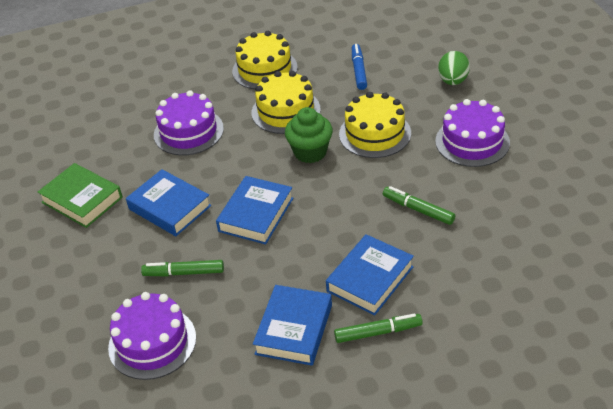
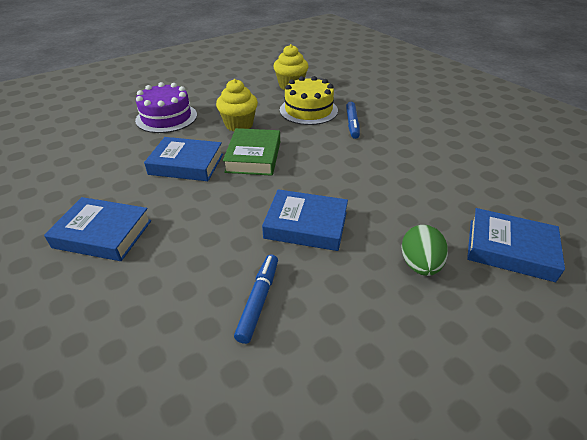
blue marker: [352,44,367,90] = 1 -> [234,254,278,344] [346,102,360,139] = 2
green cupcake: [285,107,333,163] = 1 -> none = 0
green marker: [141,260,224,277] [334,314,423,343] [383,186,455,225] = 3 -> none = 0
purple cake: [108,292,196,380] [154,90,224,155] [435,99,510,167] = 3 -> [135,82,197,133] = 1
yellow cake: [232,31,298,90] [252,71,321,134] [339,92,411,158] = 3 -> [280,76,338,125] = 1
yellow cupcake: none = 0 -> [216,79,258,131] [273,44,309,90] = 2

